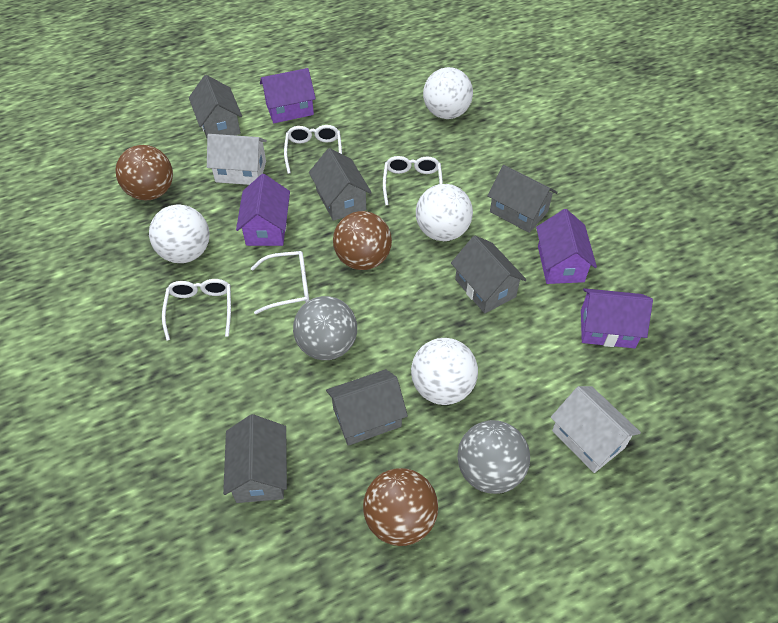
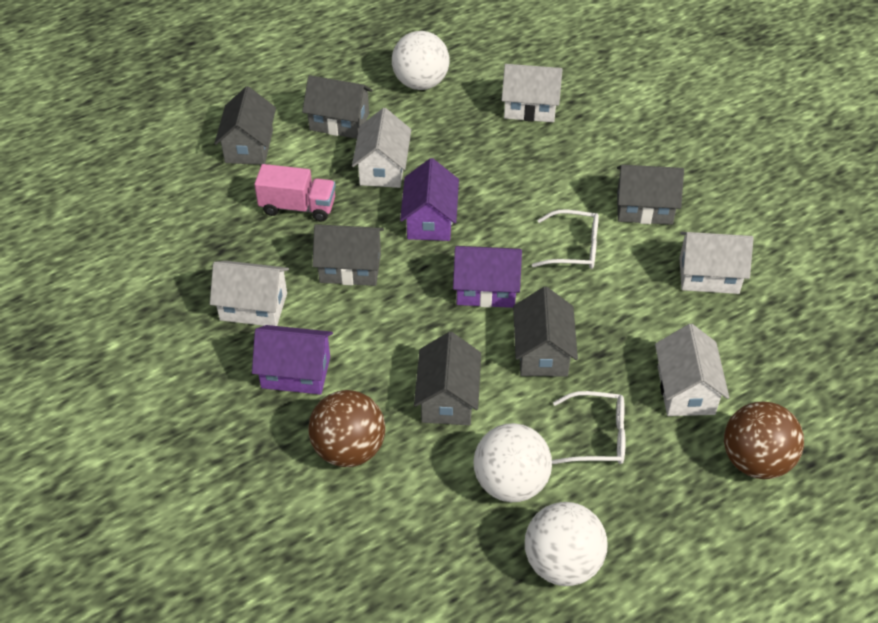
brown ball: [115,145,173,201] [333,211,392,270] [363,468,438,546] = 3 -> [308,390,385,467] [724,401,804,479] = 2
grey ball: [293,296,357,360] [457,420,530,494] = 2 -> none = 0
pink truck: none = 0 -> [254,164,336,221] = 1
purple house: [236,174,290,246] [260,68,316,123] [536,209,597,284] [581,288,653,348] = 4 -> [252,325,333,395] [400,158,459,241] [453,246,522,308] = 3
white ball: [149,205,209,263] [411,338,478,405] [416,184,473,241] [423,67,473,119] = 4 -> [392,31,450,90] [473,423,552,502] [525,502,608,586] = 3
white glasses: [162,279,231,341] [251,251,309,314] [284,125,342,174] [383,156,443,205] = 4 -> [532,210,599,269] [552,391,626,464] = 2
white house: [207,134,267,185] [551,386,641,473] = 2 -> [210,261,289,326] [352,108,411,188] [502,64,563,122] [655,324,729,416] [679,232,754,294] = 5

